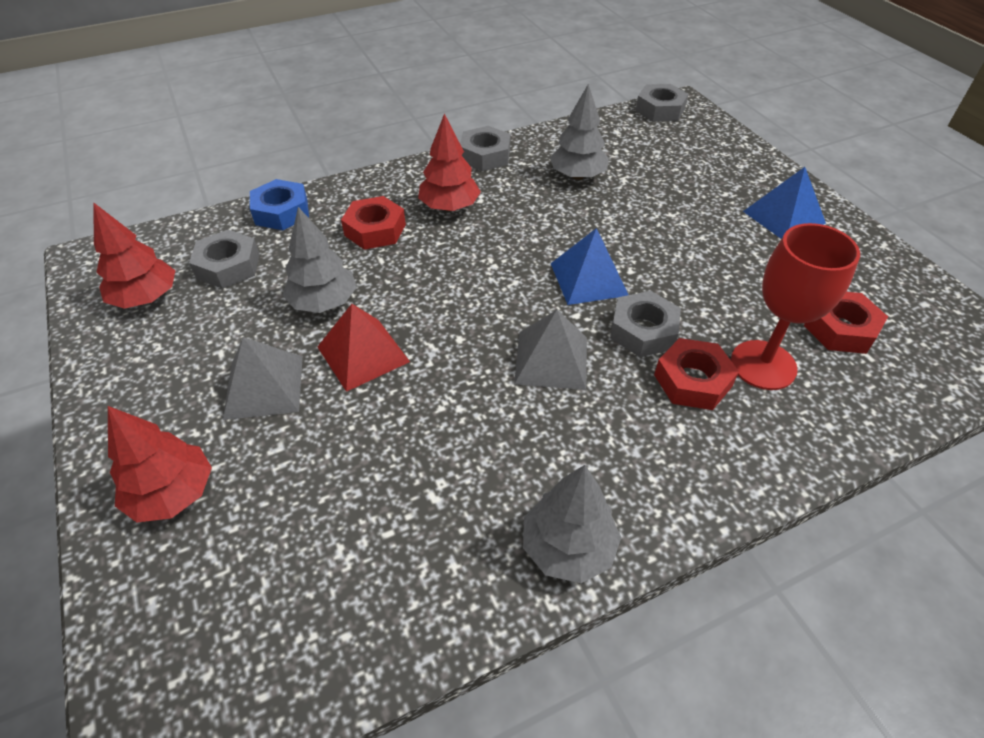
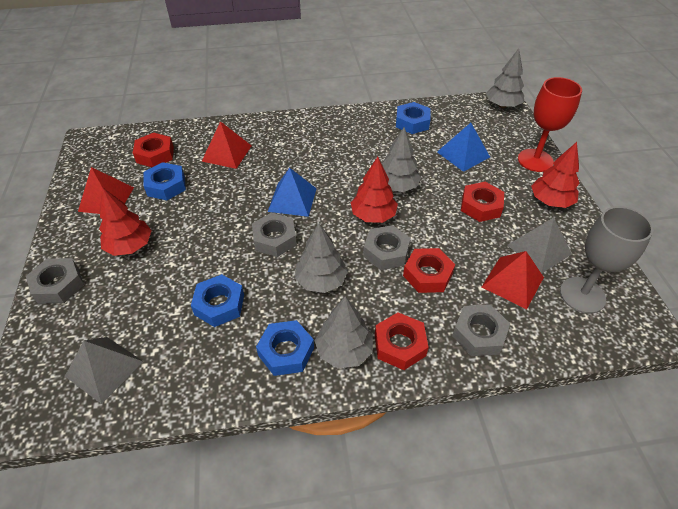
blue nut: [250,179,309,230] = 1 -> [143,162,186,200] [191,274,244,327] [256,320,314,376] [396,102,431,134] = 4
grey goblet: none = 0 -> [560,206,653,314] = 1
grey tree: [282,207,357,313] [523,465,621,583] [550,84,609,180] = 3 -> [295,223,348,293] [315,296,373,368] [382,128,421,192] [486,48,524,108] = 4
red nut: [341,196,406,250] [654,338,739,410] [804,292,888,354] = 3 -> [133,133,174,167] [375,312,429,370] [403,248,455,293] [461,182,504,222] = 4
red pyramid: [317,304,410,392] = 1 -> [78,167,134,214] [202,121,251,169] [482,251,544,309] = 3

